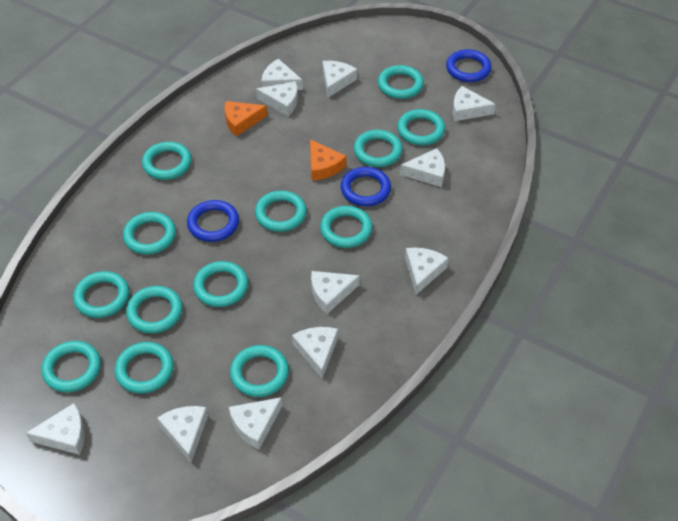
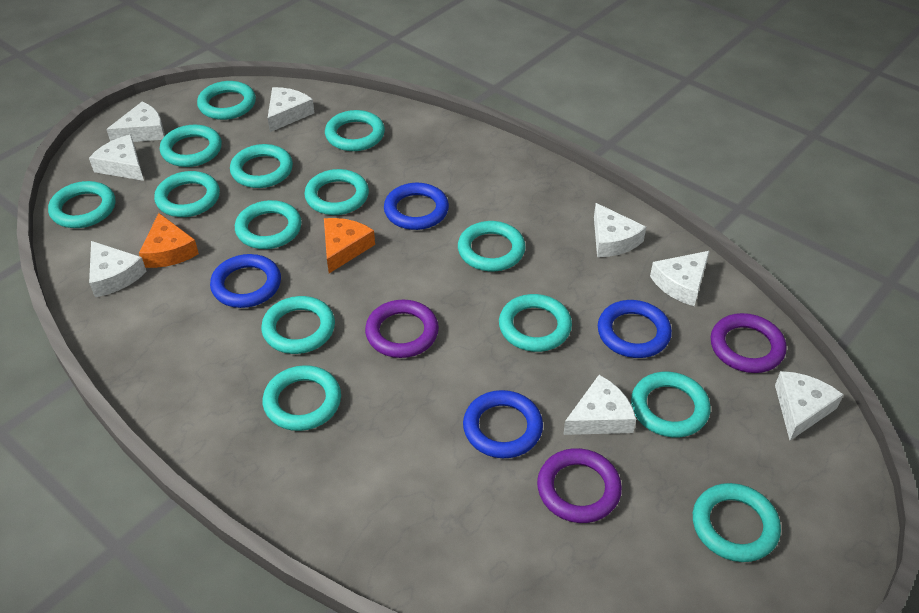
blue ring: [187,200,239,242] [340,167,391,206] [446,49,492,82] = 3 -> [210,254,281,308] [384,183,449,230] [463,390,543,458] [598,300,672,358] = 4
purple ring: none = 0 -> [365,300,439,358] [537,448,622,523] [711,313,787,373] = 3
turquoise ring: [41,341,101,392] [73,271,129,318] [115,342,174,393] [123,212,176,254] [126,286,182,333] [142,142,192,180] [193,261,248,307] [230,345,289,397] [255,190,307,232] [320,206,373,248] [354,130,403,167] [378,65,424,99] [397,109,445,145] = 13 -> [48,181,115,228] [154,171,220,217] [160,125,222,167] [197,81,256,120] [230,144,293,188] [235,200,302,249] [261,296,335,354] [263,365,341,431] [304,169,369,215] [325,110,385,151] [458,221,525,271] [499,294,572,352] [631,372,711,438] [693,483,781,562] = 14
white cheese: [26,403,85,455] [157,406,208,462] [229,397,282,450] [256,81,298,116] [262,59,303,90] [292,327,338,379] [311,271,360,314] [323,61,357,97] [400,148,445,187] [405,248,448,295] [453,86,496,121] = 11 -> [89,134,144,181] [89,241,147,297] [106,102,165,142] [268,87,314,132] [563,375,636,435] [594,203,646,257] [650,251,709,306] [775,371,844,440] = 8

